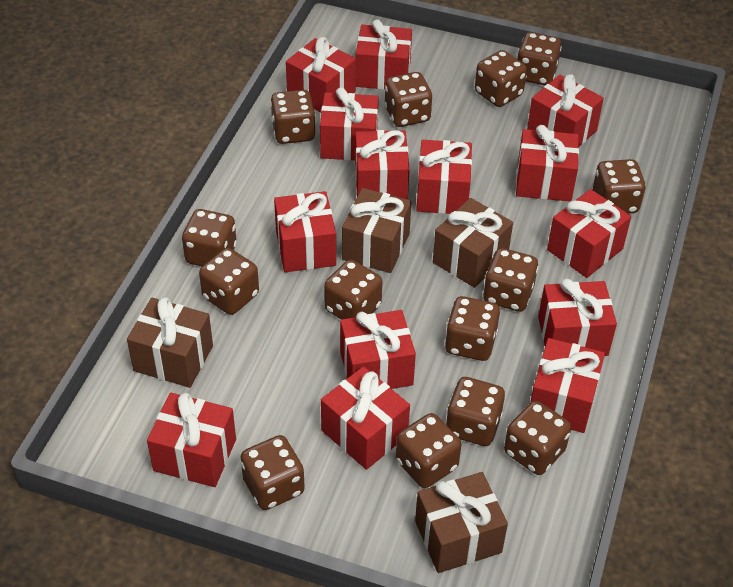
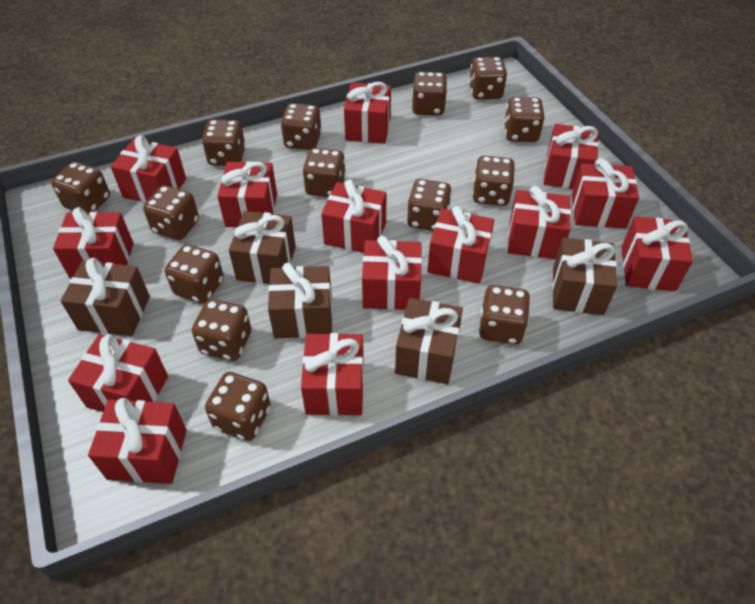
brown gift: [127,297,213,388] [342,188,412,273] [415,472,508,573] [433,198,513,288] = 4 -> [61,258,150,336] [229,211,296,284] [268,263,332,338] [395,298,463,384] [552,238,617,315] = 5

